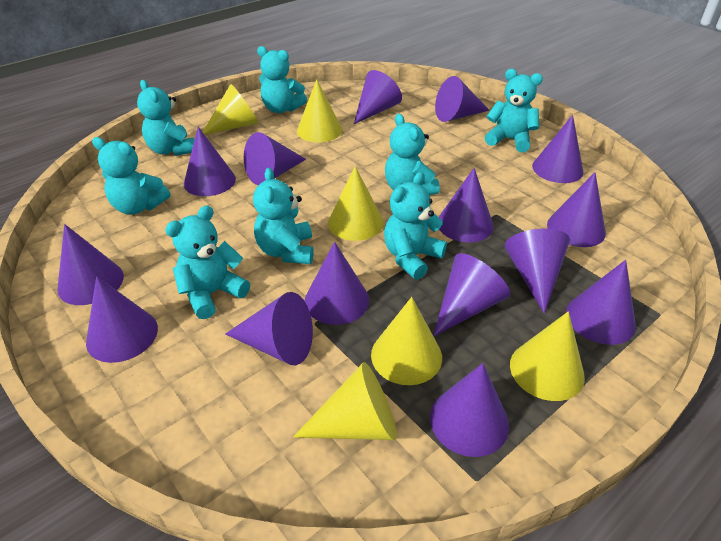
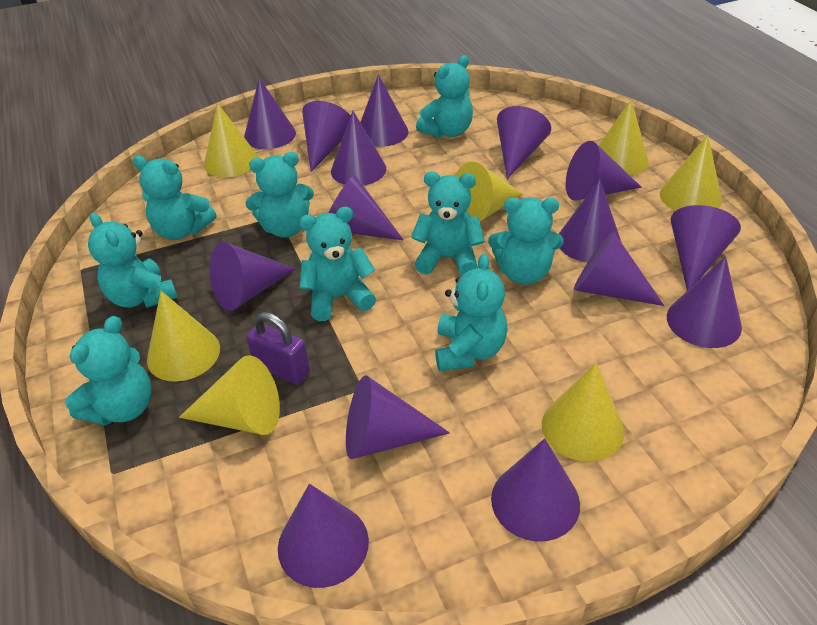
purple padlock: none = 0 -> [246,312,310,385] = 1
turquoise teddy bear: [92,137,170,215] [137,80,194,156] [165,205,250,319] [253,168,314,264] [257,46,307,113] [384,172,447,280] [385,114,440,195] [485,69,543,152] = 8 -> [65,316,152,426] [88,213,178,308] [133,156,217,240] [245,152,314,238] [299,207,376,321] [411,172,485,276] [416,55,473,138] [435,254,508,371] [488,197,563,285] = 9
yellow cone: [203,84,259,135] [293,362,397,440] [297,79,342,142] [328,166,384,241] [371,297,442,385] [510,311,585,401] = 6 -> [147,291,220,382] [179,355,280,435] [204,103,259,177] [455,162,523,222] [542,363,624,462] [598,99,649,175] [660,135,722,211] = 7

